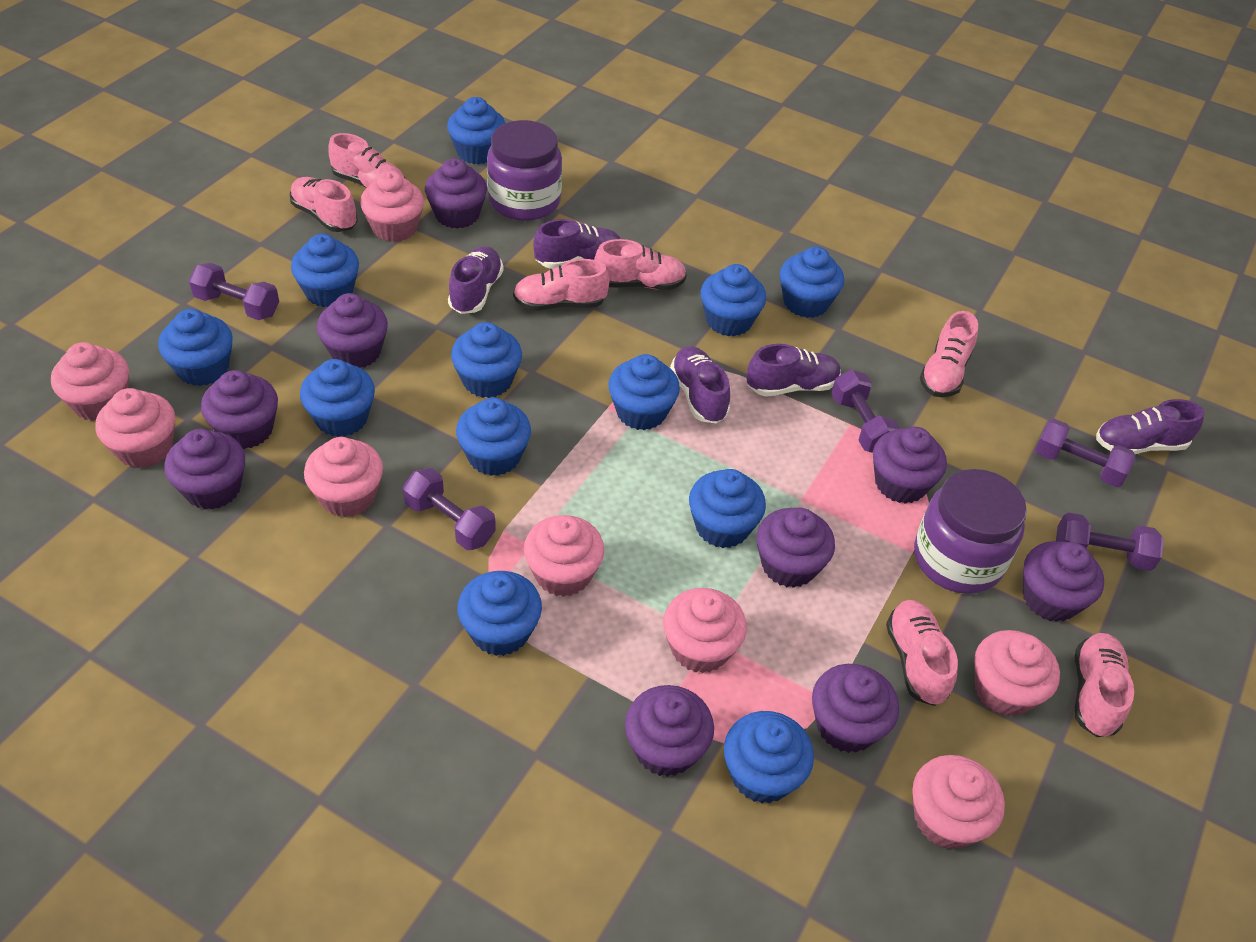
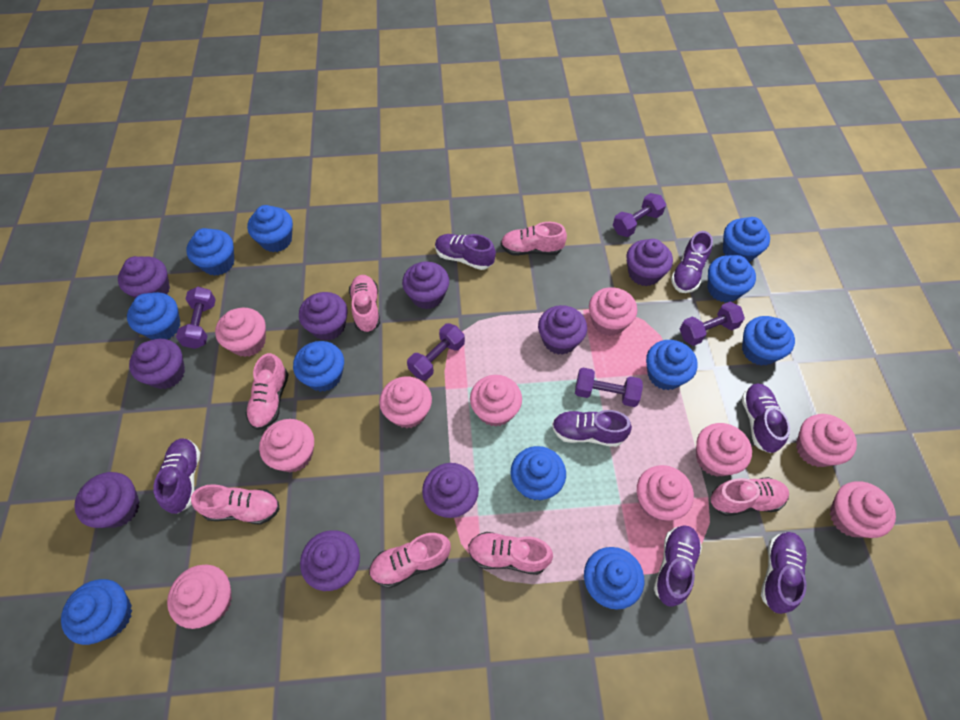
blue cupcake: [158,309,233,386] [291,234,359,307] [300,359,375,437] [447,97,505,164] [451,322,522,398] [456,398,531,476] [458,571,542,656] [608,354,680,430] [689,469,766,548] [701,264,766,337] [724,711,814,804] [780,246,844,318] = 12 -> [61,579,132,645] [127,292,180,340] [186,228,234,276] [247,205,293,252] [293,341,344,392] [511,446,566,501] [584,547,644,610] [646,340,698,390] [708,255,756,303] [723,217,770,262] [742,316,795,366] = 11
pink cupcake: [51,342,129,421] [95,388,175,468] [304,437,383,517] [360,171,424,242] [524,515,605,597] [663,588,747,673] [912,755,1005,850] [974,630,1060,716] = 8 -> [167,564,232,629] [215,308,266,357] [259,419,314,473] [379,376,432,429] [470,375,522,427] [589,287,637,336] [637,465,694,521] [696,423,752,477] [796,414,857,467] [830,481,896,538] = 10
purple jar: [487,120,562,221] [914,469,1027,594] = 2 -> none = 0
purple shoe: [448,246,503,314] [533,219,620,269] [670,346,730,424] [747,344,841,397] [1096,399,1205,454] = 5 -> [153,438,200,514] [435,234,496,270] [552,410,632,447] [654,525,702,607] [671,231,713,293] [742,383,790,453] [761,532,807,614] = 7

